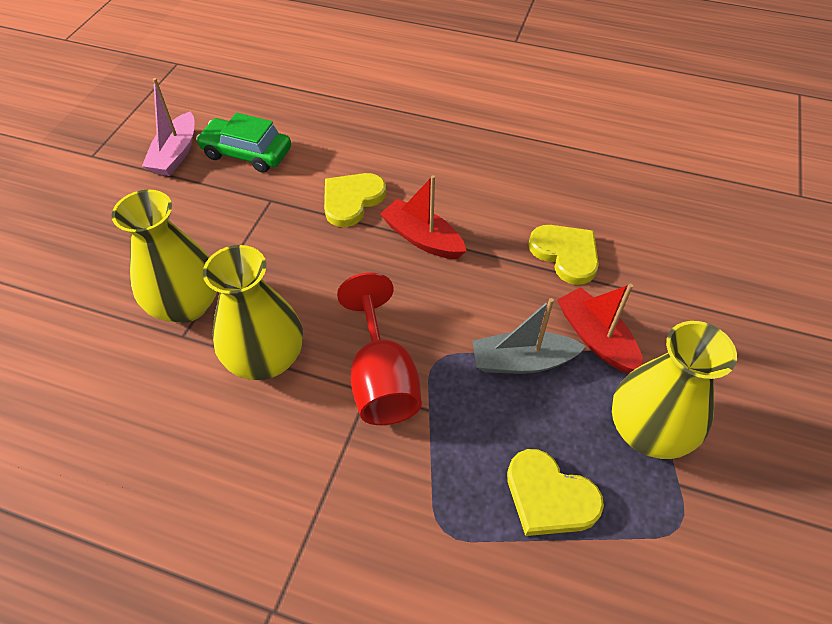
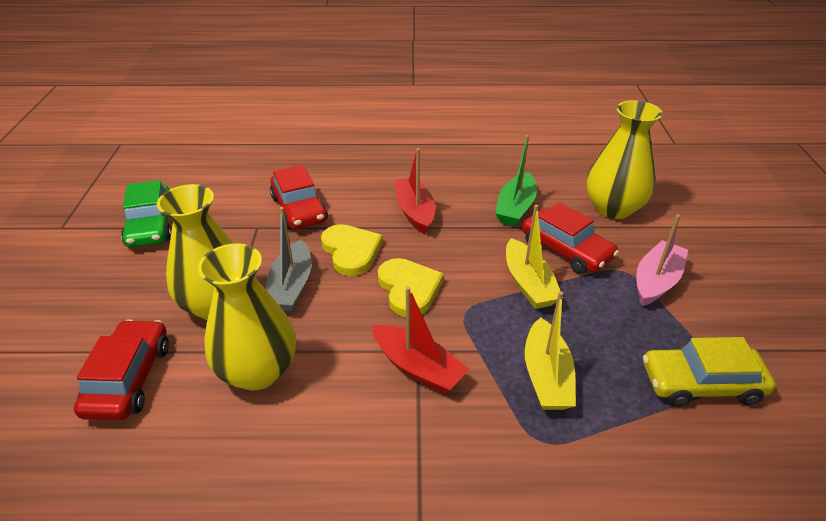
green boat: none = 0 -> [495,135,537,226] = 1
red car: none = 0 -> [74,319,169,421] [270,165,328,229] [522,202,619,274] = 3
red goblet: [337,272,422,425] = 1 -> none = 0
yellow boat: none = 0 -> [506,205,563,309] [525,291,576,410] = 2
yellow car: none = 0 -> [643,337,776,407] = 1
yellow heart: [324,173,386,227] [507,449,604,536] [528,225,599,285] = 3 -> [321,224,383,276] [378,258,444,317] = 2

